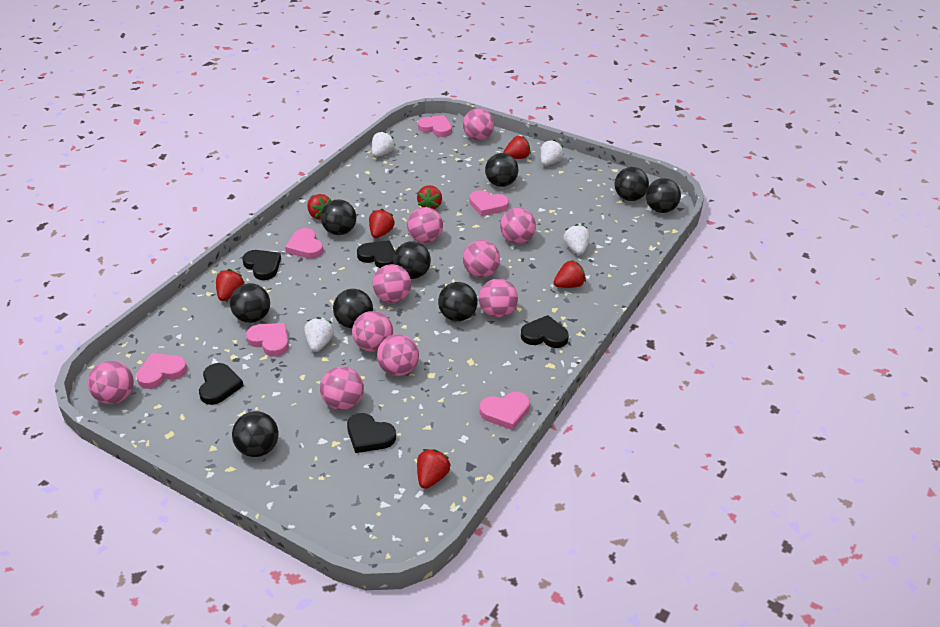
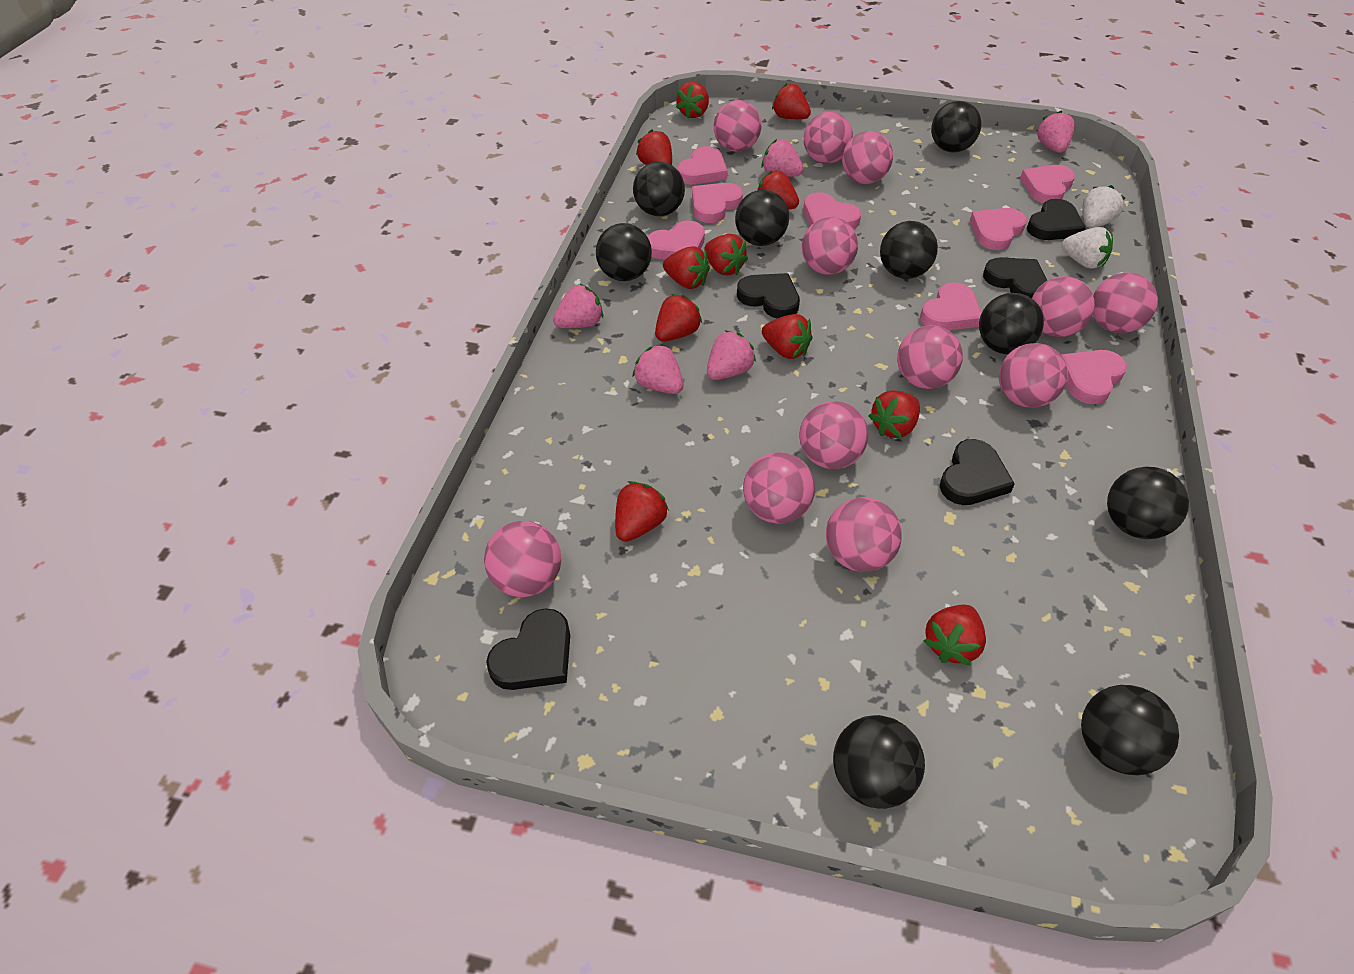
pink ball: [88,361,134,404] [320,367,364,410] [352,311,393,352] [373,264,411,303] [377,334,419,376] [407,207,443,243] [463,108,494,140] [463,240,500,277] [479,279,518,318] [500,208,536,244] = 10 -> [484,521,561,597] [714,100,761,152] [743,452,815,524] [799,401,869,469] [802,217,858,275] [804,112,853,164] [826,497,902,572] [842,131,893,184] [897,325,963,389] [999,343,1068,408] [1032,276,1095,337] [1093,273,1158,333] = 12
pink heart: [136,353,187,389] [246,323,289,356] [285,228,323,259] [418,115,452,137] [469,190,509,216] [479,392,530,430] = 6 -> [647,221,705,260] [677,146,728,185] [692,183,743,223] [803,192,861,229] [920,282,982,330] [970,208,1027,250] [1020,165,1075,203] [1061,350,1127,404] = 8
pink strawberry: none = 0 -> [553,284,603,328] [632,344,683,394] [707,330,756,380] [761,139,804,177] [1037,111,1075,153] = 5
red strawberry: [216,269,245,301] [307,194,331,220] [369,209,395,238] [417,185,442,209] [417,449,451,489] [503,136,531,159] [554,260,586,288] = 7 -> [615,481,669,542] [636,130,672,165] [655,294,702,342] [663,246,710,289] [676,82,709,118] [704,234,748,275] [757,170,799,209] [762,314,813,359] [772,83,811,119] [869,390,920,438] [924,605,986,666] = 11
white strawberry: [304,317,334,352] [372,131,395,157] [541,140,564,166] [563,224,590,255] = 4 -> [1062,227,1113,269] [1082,185,1125,228] = 2

